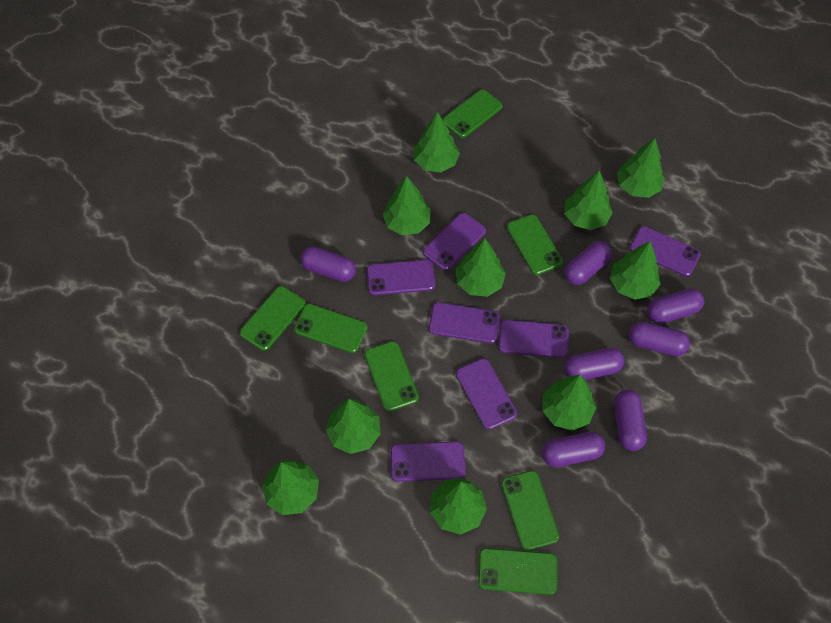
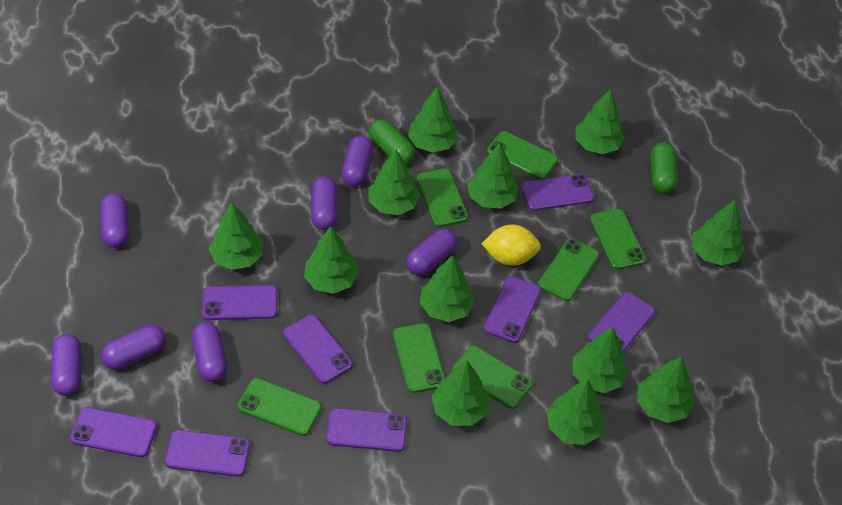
green capsule: none = 0 -> [369,119,415,164] [650,142,677,193] = 2
green tree: [262,460,319,515] [326,399,381,454] [383,176,431,235] [414,112,460,172] [430,478,487,535] [456,238,506,297] [542,375,596,431] [564,170,613,230] [610,241,660,300] [617,138,665,198] = 10 -> [209,202,263,270] [304,226,359,294] [369,149,420,215] [408,87,458,153] [420,255,475,322] [432,360,490,426] [467,143,519,209] [547,379,605,445] [572,326,628,393] [575,89,624,154] [637,356,694,423] [692,200,744,266] = 12
purple phone: [367,260,435,296] [390,441,466,482] [423,213,486,271] [429,302,500,343] [456,358,517,430] [498,320,569,358] [629,226,701,277] = 7 -> [70,407,157,457] [165,430,250,477] [202,285,277,320] [283,315,353,383] [326,408,407,452] [483,276,541,343] [522,174,594,211] [588,292,655,353] = 8
yellow lemon: none = 0 -> [481,225,541,266] = 1

